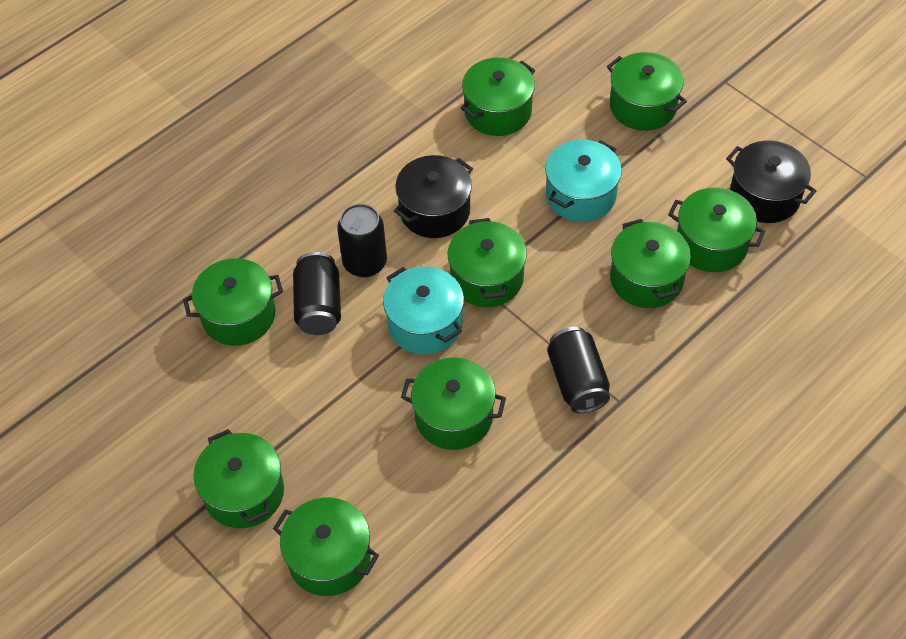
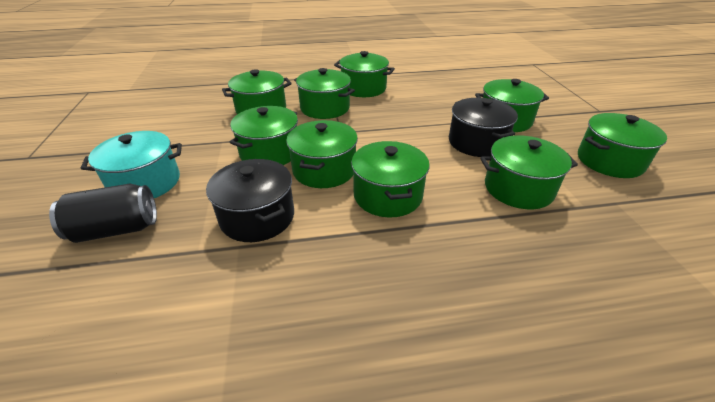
black can: [293,252,341,335] [337,204,387,278] [547,327,610,413] = 3 -> [49,184,157,243] = 1
turquoise pot: [383,266,464,354] [545,140,622,222] = 2 -> [80,131,182,198] = 1

